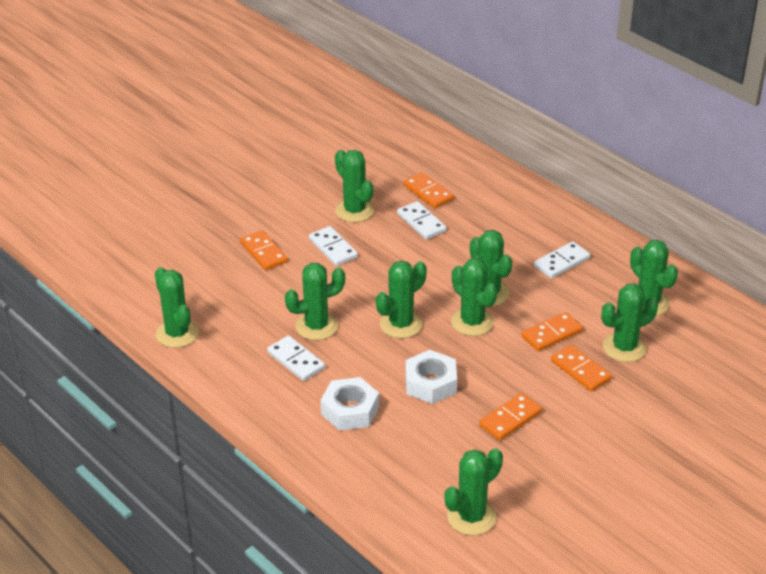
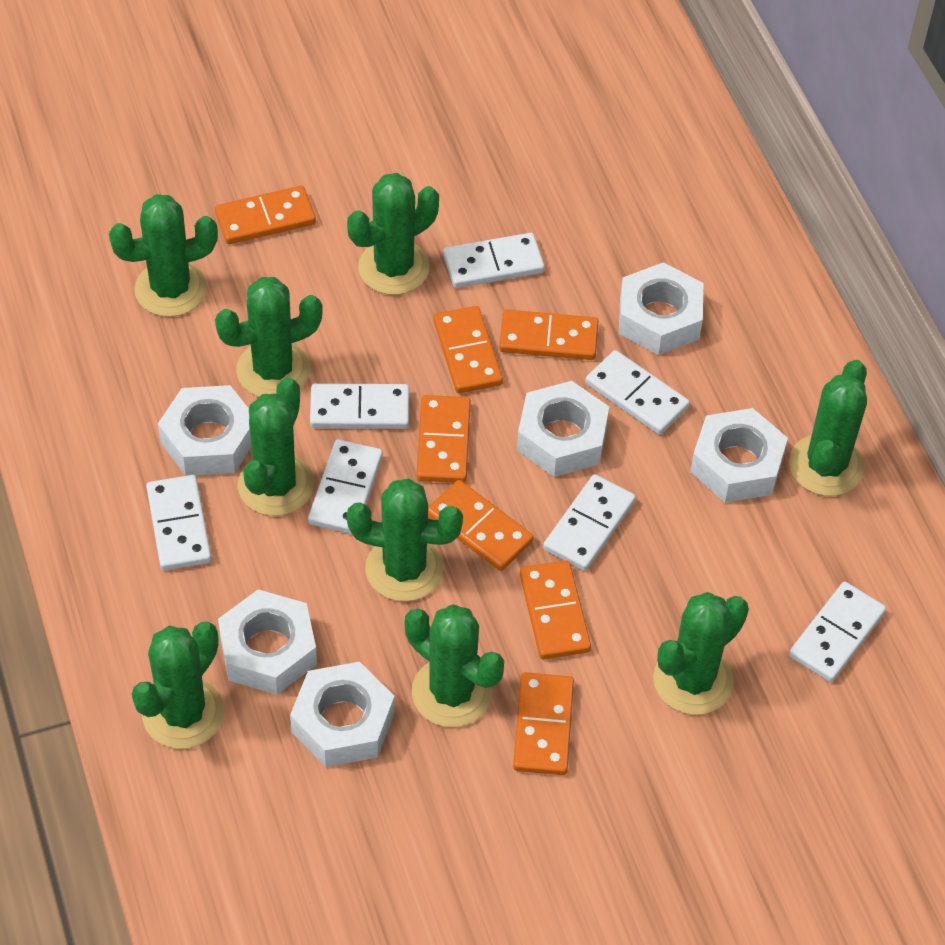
orange domino: [240,230,288,270] [403,172,454,208] [479,393,542,440] [521,312,583,351] [551,345,612,392] = 5 -> [215,186,316,244] [416,395,471,483] [428,480,533,571] [433,306,503,393] [499,309,598,360] [513,672,574,775] [520,560,591,659] = 7
white domino: [267,335,325,381] [309,226,358,266] [397,201,447,239] [534,241,590,279] = 4 -> [146,475,212,571] [308,439,383,534] [310,383,409,429] [443,233,545,288] [543,474,636,571] [585,350,690,435] [789,582,886,682] = 7
white nut: [320,377,379,431] [405,350,457,404] = 2 -> [158,385,251,476] [218,589,317,695] [290,662,395,767] [517,381,609,477] [619,262,703,355] [690,408,788,503] = 6

